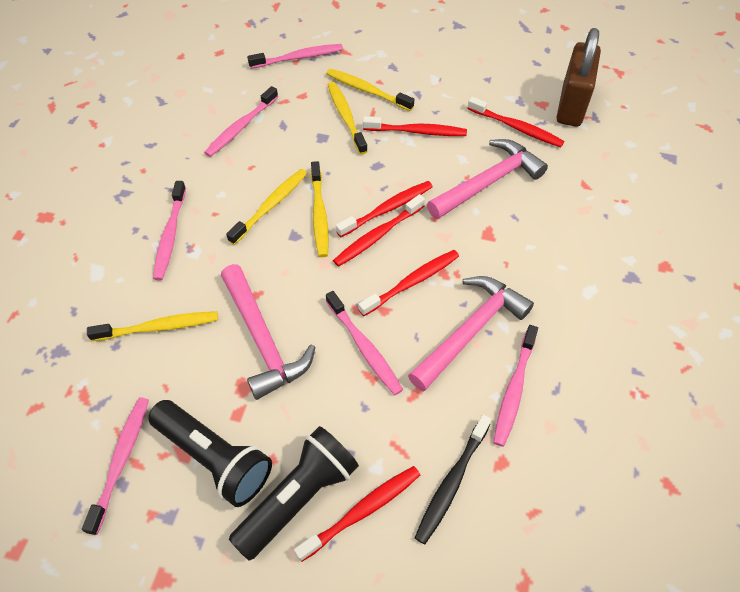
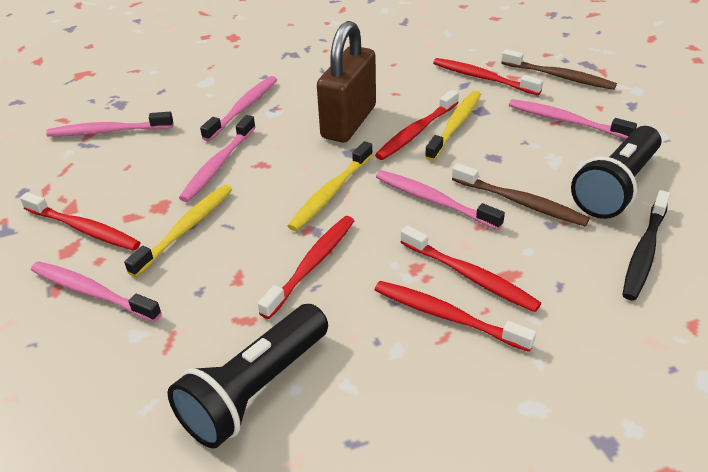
brown toothbrush: none = 0 -> [452,163,590,226] [501,49,617,90] = 2
pink hammer: [221,264,316,400] [408,276,534,391] [427,139,548,219] = 3 -> none = 0
yellow toothbrush: [87,311,218,341] [226,169,307,245] [311,161,329,257] [326,69,414,111] [328,82,368,154] = 5 -> [124,185,232,277] [288,141,373,231] [425,91,481,161] = 3

